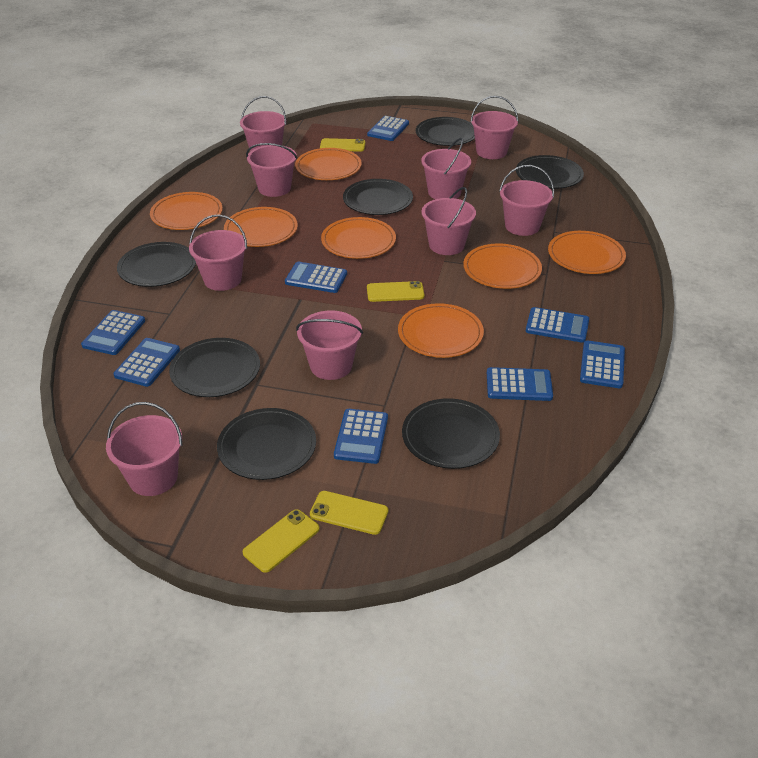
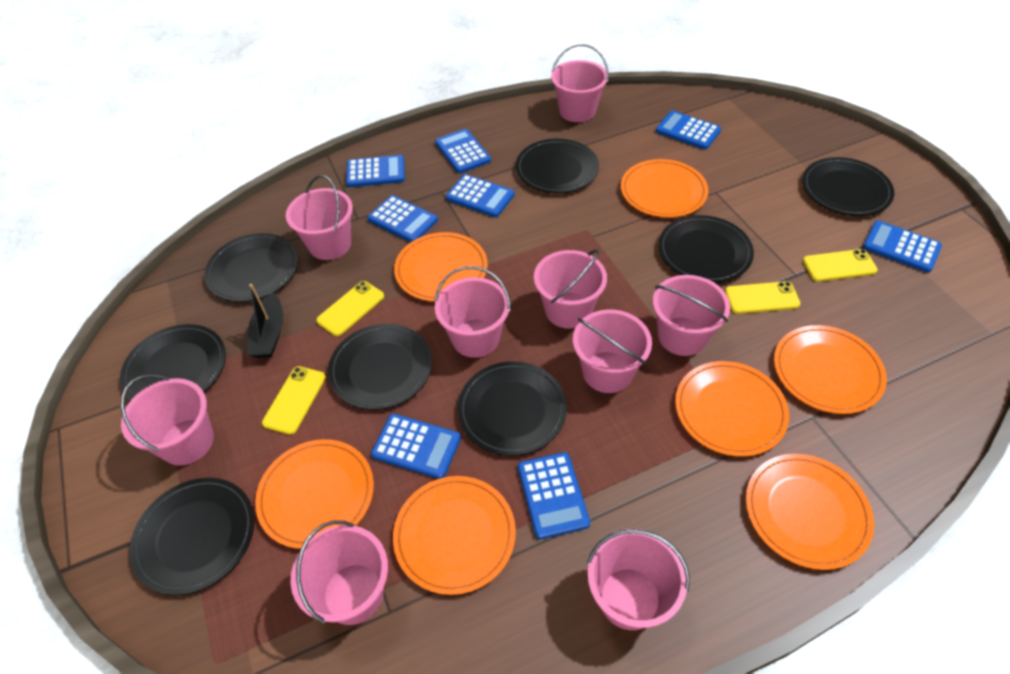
black boat: none = 0 -> [247,284,283,358] = 1
black plate: [117,242,196,287] [169,338,260,397] [217,408,316,480] [343,179,413,215] [402,398,500,469] [416,117,475,146] [516,155,584,189] = 7 -> [120,324,226,401] [130,478,254,595] [204,233,298,302] [328,324,432,410] [458,361,567,456] [516,139,599,193] [658,215,754,283] [802,157,894,216] = 8

